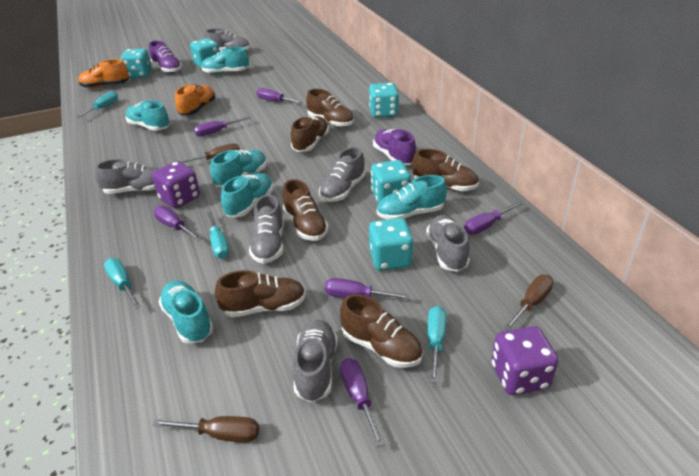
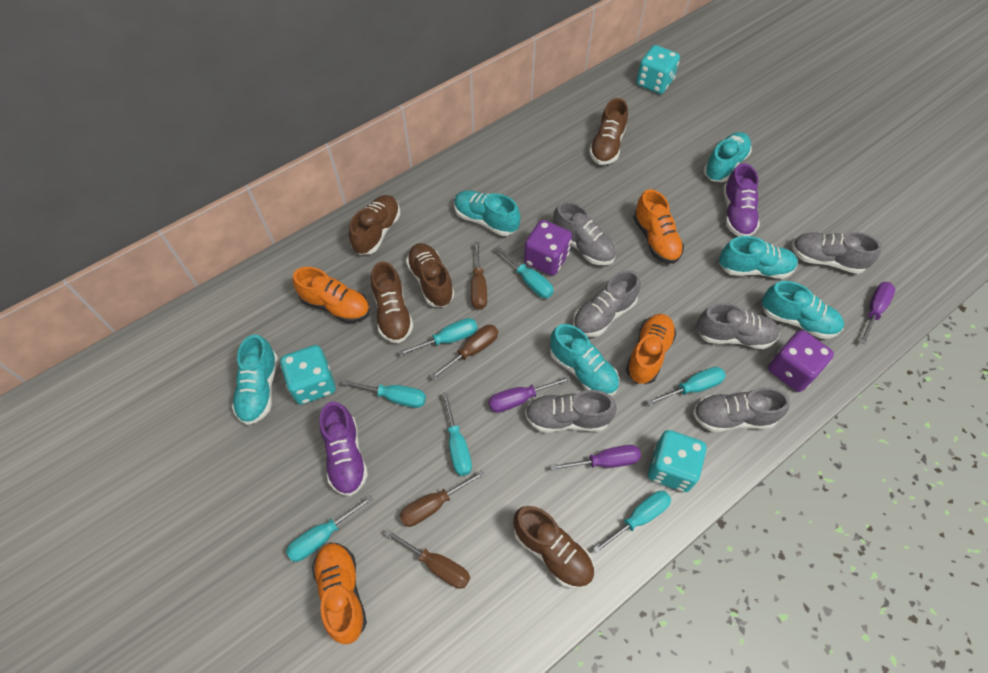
brown screwdriver: [153,416,259,442] [179,143,240,163] [504,275,554,331] = 3 -> [384,529,470,589] [399,470,485,527] [430,325,498,380] [471,242,487,310] = 4
brown shoe: [215,270,306,317] [283,179,329,241] [291,116,329,152] [306,89,354,127] [340,294,423,368] [412,149,479,191] = 6 -> [349,195,400,255] [371,262,413,343] [406,243,454,307] [514,506,594,589] [589,98,628,165] = 5
orange shoe: [78,59,129,88] [175,84,215,116] = 2 -> [293,267,370,323] [312,543,367,644] [626,314,676,384] [634,189,684,264] = 4
purple screwdriver: [154,206,202,240] [194,116,250,136] [257,88,303,103] [324,278,410,299] [340,358,385,447] [464,202,522,235] = 6 -> [488,376,571,413] [550,445,641,471] [860,282,895,345] = 3
turquoise dice: [120,49,152,78] [190,38,219,68] [369,83,399,118] [369,218,414,271] [371,160,411,204] = 5 -> [280,345,336,405] [636,45,680,94] [648,430,707,492] = 3
turquoise screwdriver: [76,91,118,118] [104,258,141,309] [207,211,229,259] [427,306,447,383] = 4 -> [286,495,373,562] [341,379,426,408] [398,318,478,356] [442,392,472,476] [495,245,554,298] [593,491,671,554] [646,367,726,406] = 7

